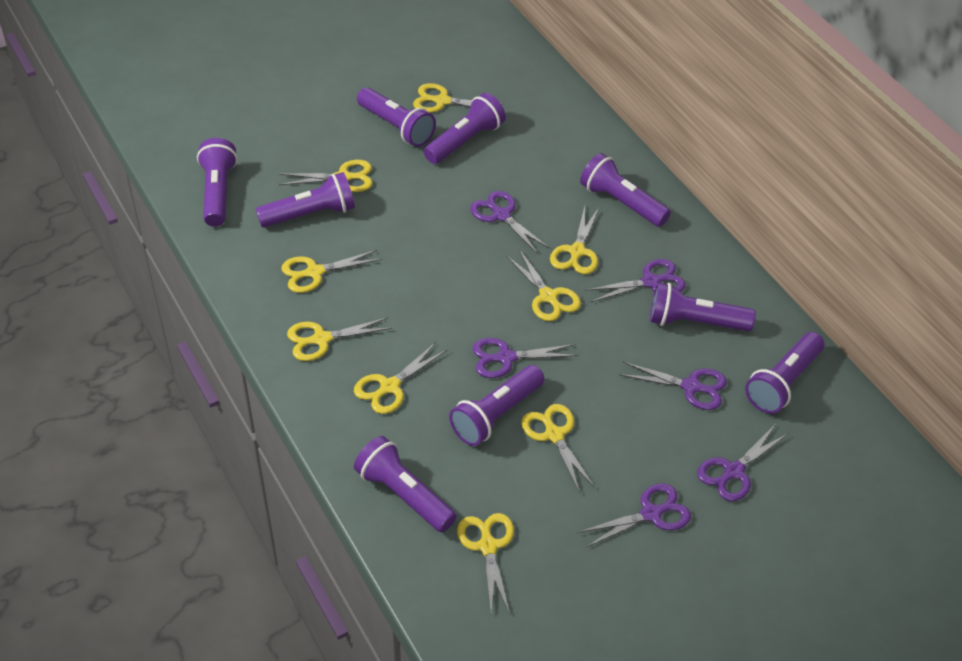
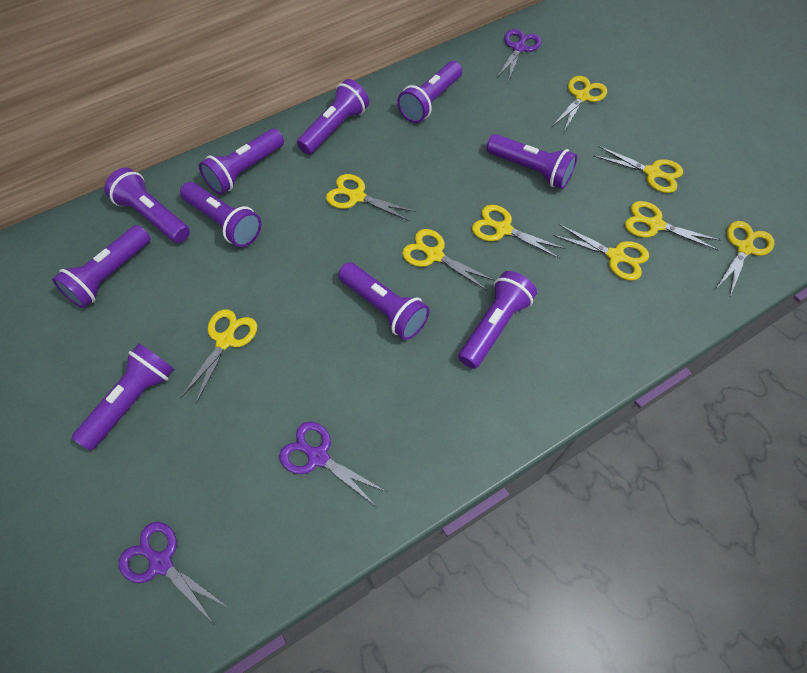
purple flashlight: [197,138,238,227] [256,172,355,228] [354,436,457,532] [357,87,436,147] [424,93,506,164] [449,365,544,446] [580,153,671,227] [650,283,756,331] [745,332,824,414] = 9 -> [52,225,150,308] [72,344,174,450] [104,168,190,243] [180,182,261,247] [199,129,284,195] [297,79,369,155] [338,262,430,340] [397,61,462,123] [458,271,537,369] [487,134,577,189] = 10
purple scissors: [470,191,549,254] [473,338,579,378] [578,483,691,547] [585,259,686,302] [619,362,727,410] [697,424,789,501] = 6 -> [119,522,228,625] [279,422,387,506] [496,29,542,82] = 3

